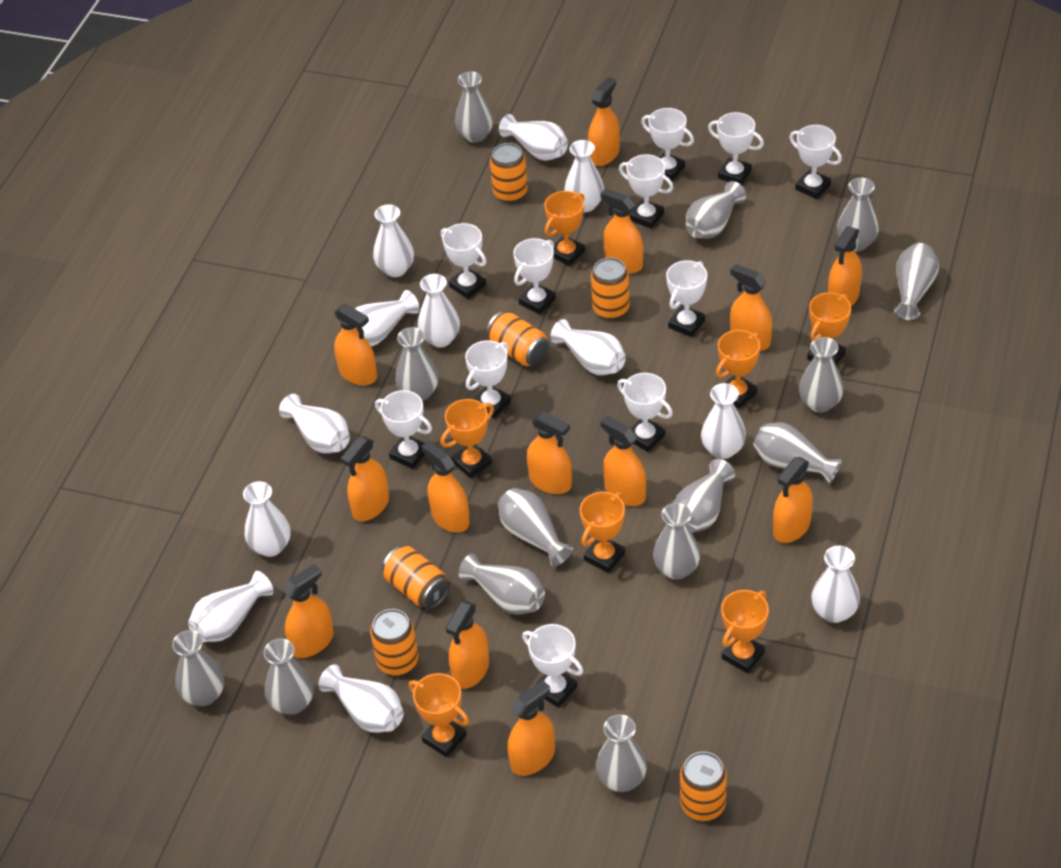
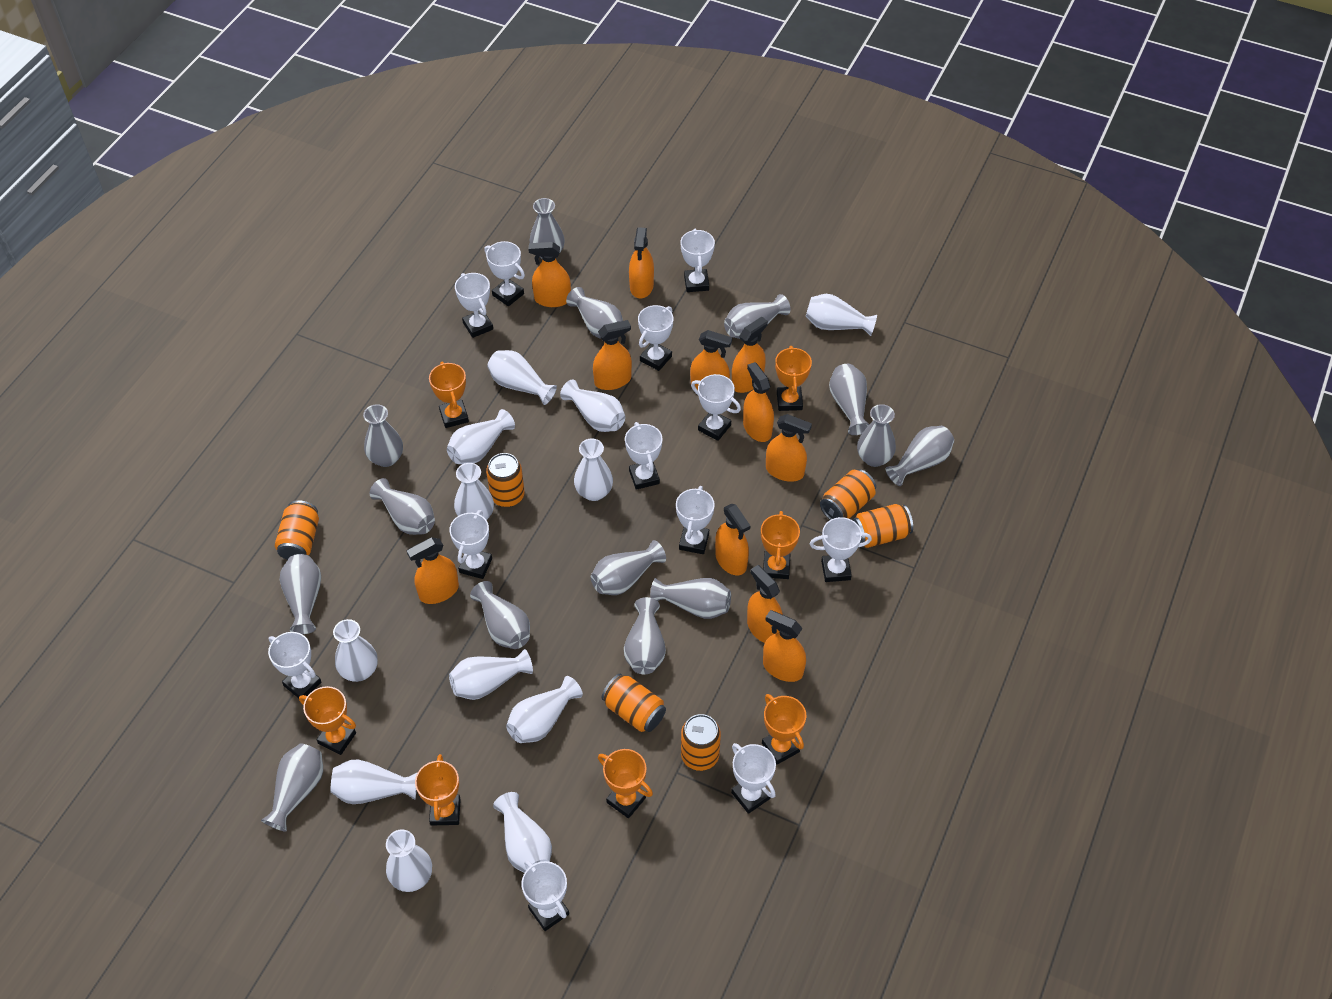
orange spray bottle: [283,564,334,658] [334,303,377,385] [341,436,389,521] [421,441,470,532] [445,601,489,689] [507,680,555,776] [527,411,572,494] [588,77,620,166] [600,416,646,506] [601,188,643,273] [730,264,772,351] [773,457,813,543] [828,226,862,306] = 13 -> [407,537,459,604] [528,242,571,307] [593,320,632,390] [629,227,654,298] [690,330,732,390] [715,503,750,575] [732,317,768,393] [743,362,774,442] [747,565,783,643] [763,610,806,682] [766,414,812,481] = 11
white trophy: [375,390,432,469] [441,223,487,299] [465,340,511,418] [513,238,556,314] [522,624,583,708] [617,373,673,452] [619,154,673,229] [641,108,694,181] [666,260,707,337] [708,112,764,185] [789,125,842,199] = 11 -> [268,632,322,698] [449,510,492,579] [455,273,493,338] [484,241,525,306] [522,860,569,931] [625,422,662,490] [638,305,674,371] [676,486,715,554] [681,229,715,292] [691,374,741,441] [731,743,776,814] [810,517,872,582] = 12

